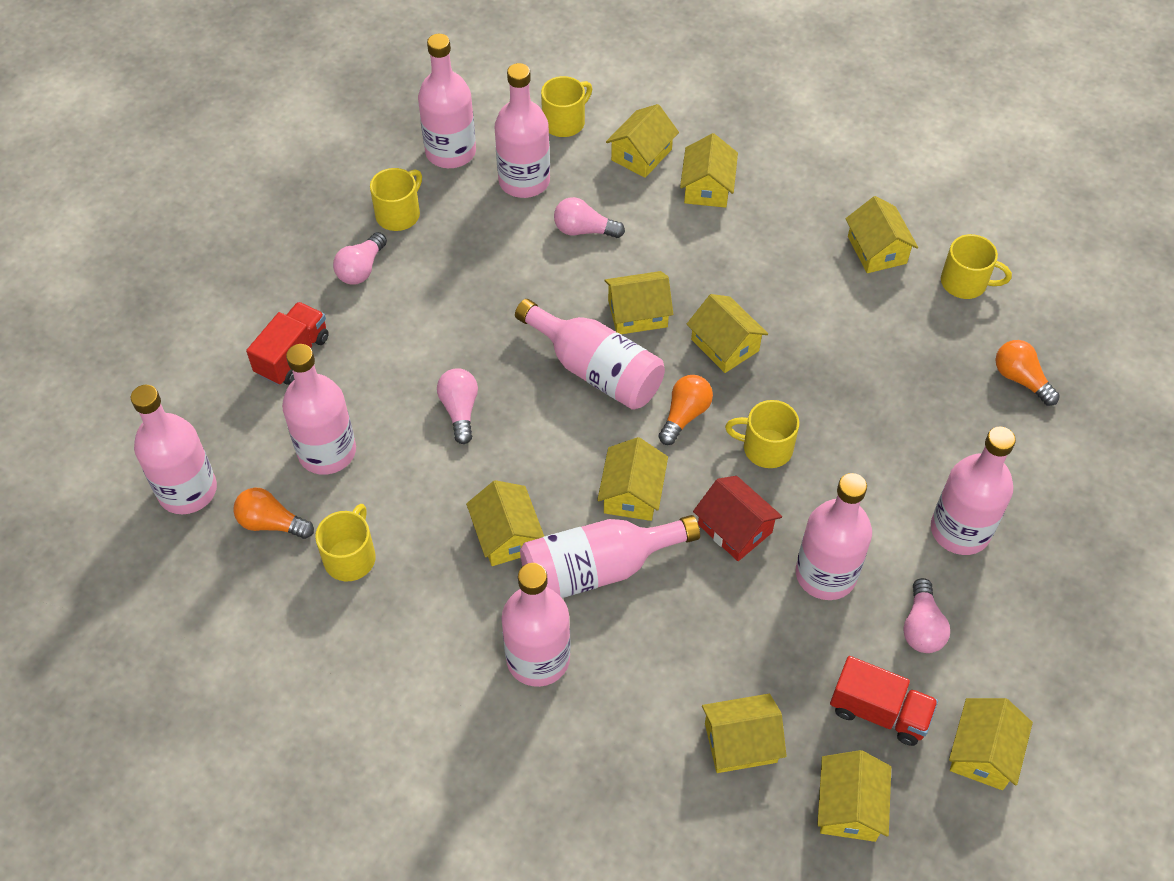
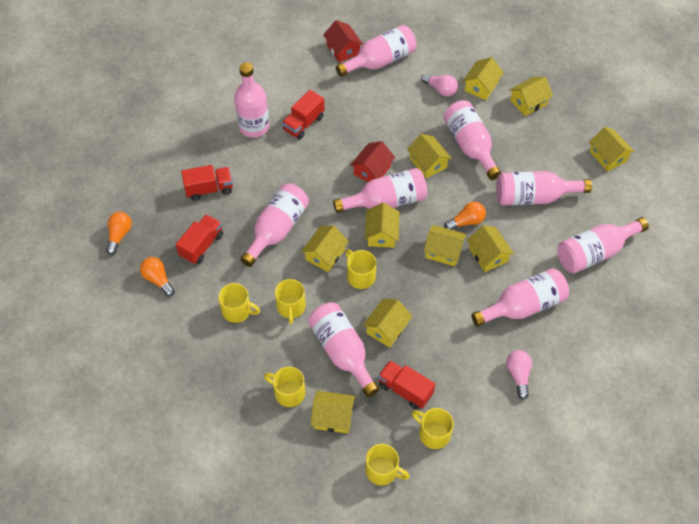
pink light bulb: [333,232,387,285] [437,369,478,444] [554,197,625,238] [903,578,950,653] = 4 -> [421,74,458,97] [506,350,532,400] = 2
red house: [693,476,782,561] = 1 -> [323,20,363,62] [350,141,395,182] = 2
red truck: [246,302,329,385] [830,656,938,746] = 2 -> [176,214,223,264] [181,165,233,201] [282,90,325,140] [378,360,435,410] = 4
yellow mug: [315,504,376,581] [370,168,422,231] [541,76,592,137] [725,400,799,468] [941,234,1012,299] = 5 -> [218,283,260,323] [264,367,306,407] [275,279,306,324] [345,249,376,289] [365,444,410,485] [412,408,454,449] = 6

